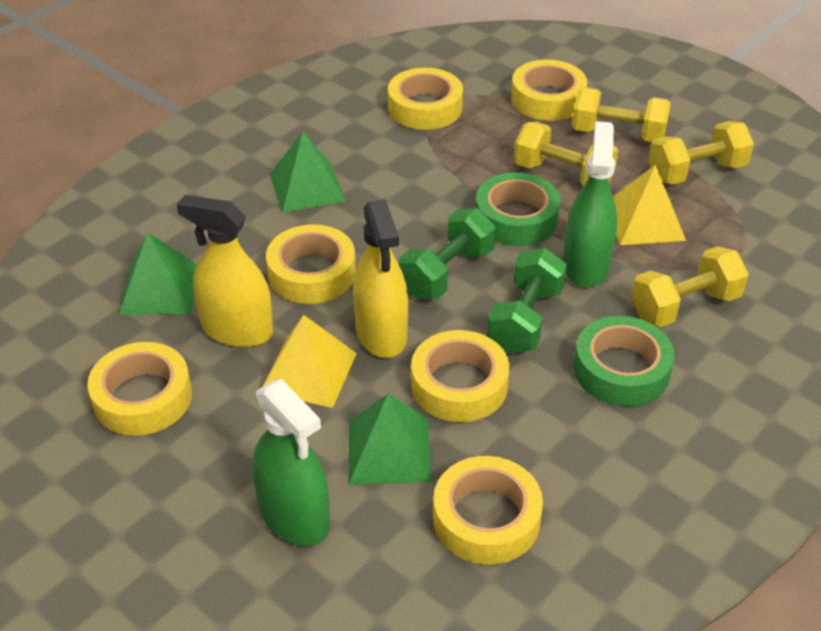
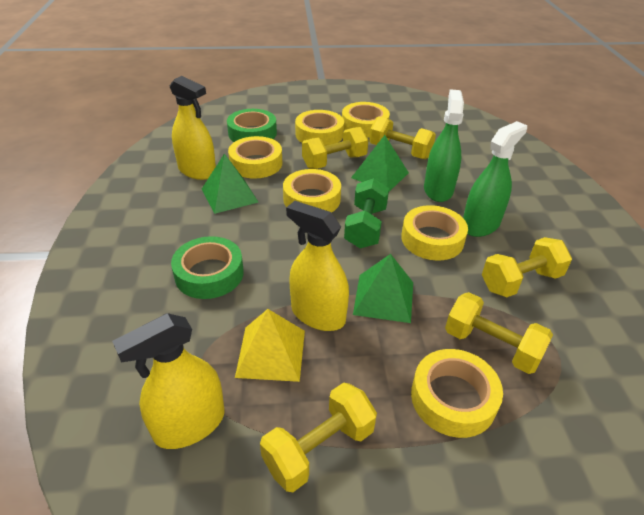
green dumbbell: [399,208,496,299] [487,248,567,353] = 2 -> [344,178,389,248] = 1
yellow dumbbell: [514,122,618,186] [572,87,671,142] [631,246,749,327] [648,121,754,184] = 4 -> [260,382,377,492] [302,127,369,169] [369,116,436,159] [445,292,553,374] [482,237,572,297] = 5
yellow pyramid: [262,315,357,408] [613,165,686,245] = 2 -> [235,309,305,382] = 1
yellow spray bottle: [177,195,273,347] [353,199,408,358] = 2 -> [112,313,225,449] [170,76,216,180] [286,201,349,331] = 3

